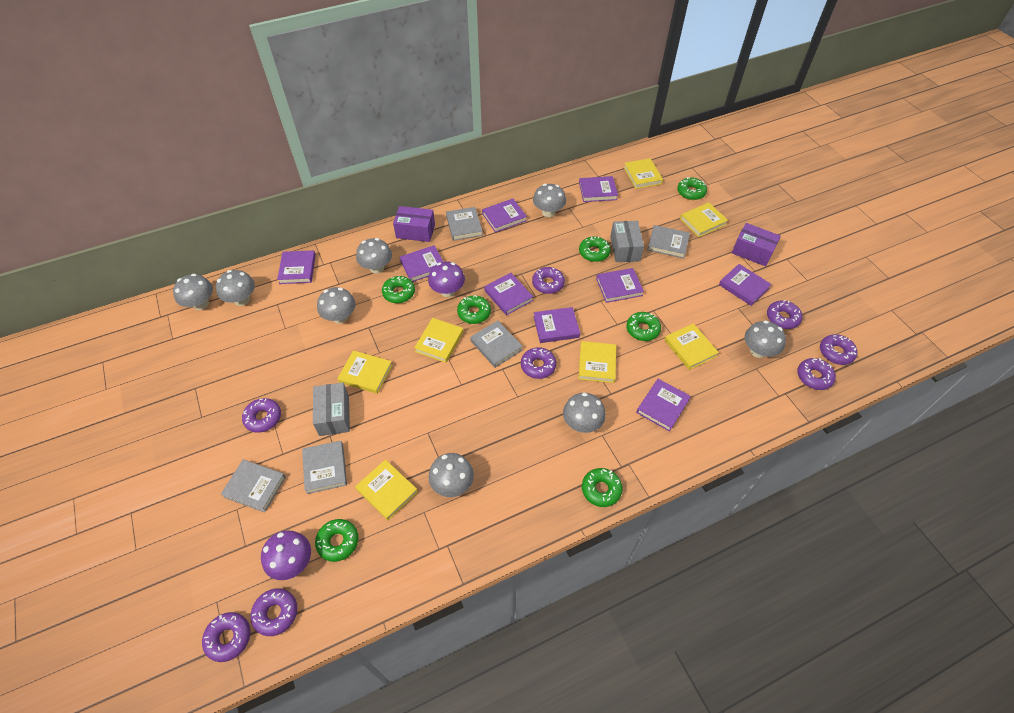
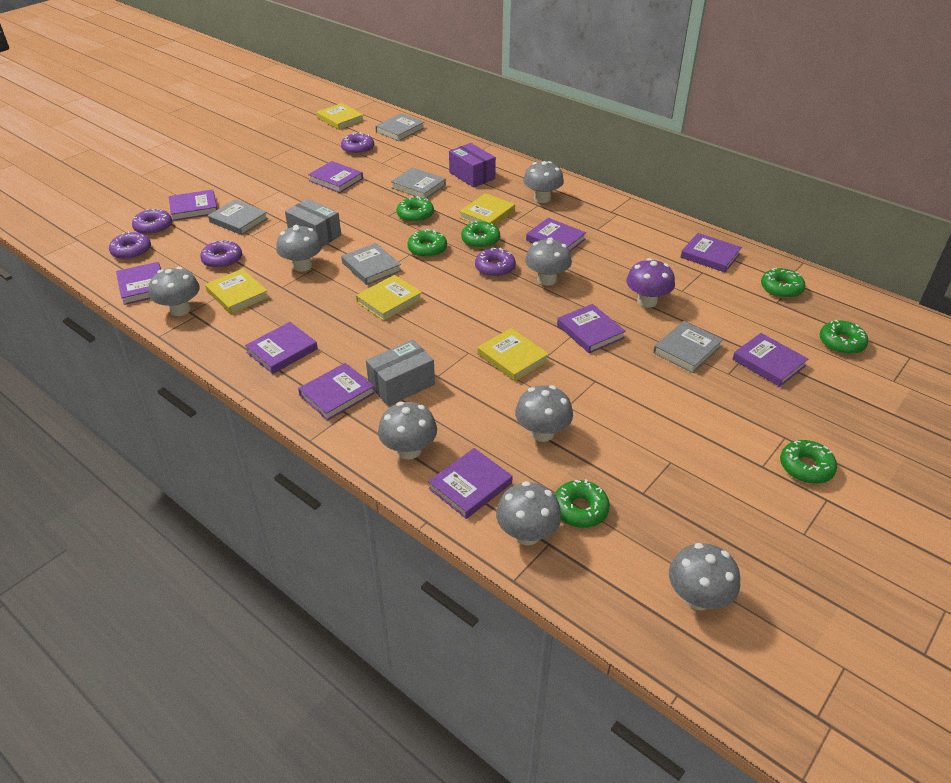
purple book: [277,250,316,284] [400,245,443,282] [482,199,527,233] [484,273,533,315] [534,307,580,343] [579,176,618,202] [596,268,644,303] [636,379,691,432] [719,264,772,306] = 9 -> [116,262,161,305] [169,189,217,221] [245,322,318,374] [298,363,375,421] [308,161,363,193] [428,448,512,519] [526,218,586,251] [557,304,626,353] [681,233,742,272] [732,333,808,387] = 10
purple box: [393,206,435,242] [732,223,781,266] = 2 -> [449,143,496,188] = 1
purple donut: [202,612,251,662] [242,398,281,433] [250,588,297,636] [521,347,556,379] [532,267,565,294] [767,300,802,329] [797,358,836,390] [820,334,857,365] = 8 -> [109,231,151,260] [132,209,172,235] [200,240,242,269] [341,132,374,155] [475,248,516,277] = 5
purple mushroom: [261,530,311,580] [428,261,465,297] = 2 -> [626,258,675,308] = 1
yellow book: [337,351,392,394] [355,459,418,520] [414,318,463,363] [578,341,616,383] [624,158,663,189] [665,323,719,370] [680,202,728,237] = 7 -> [205,269,269,314] [317,103,364,130] [356,275,422,321] [459,193,515,225] [478,328,549,381] = 5

